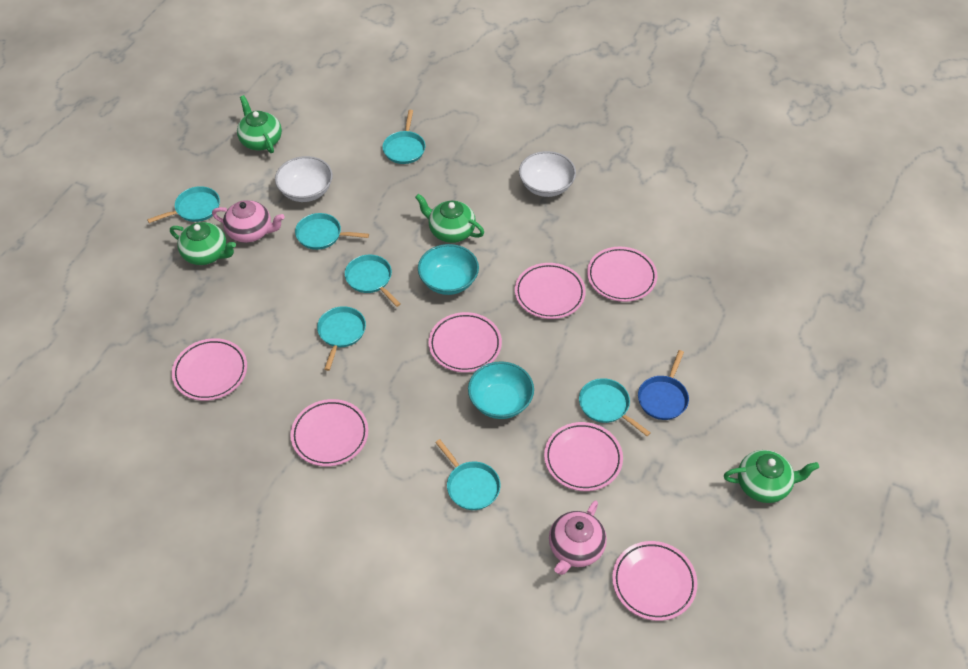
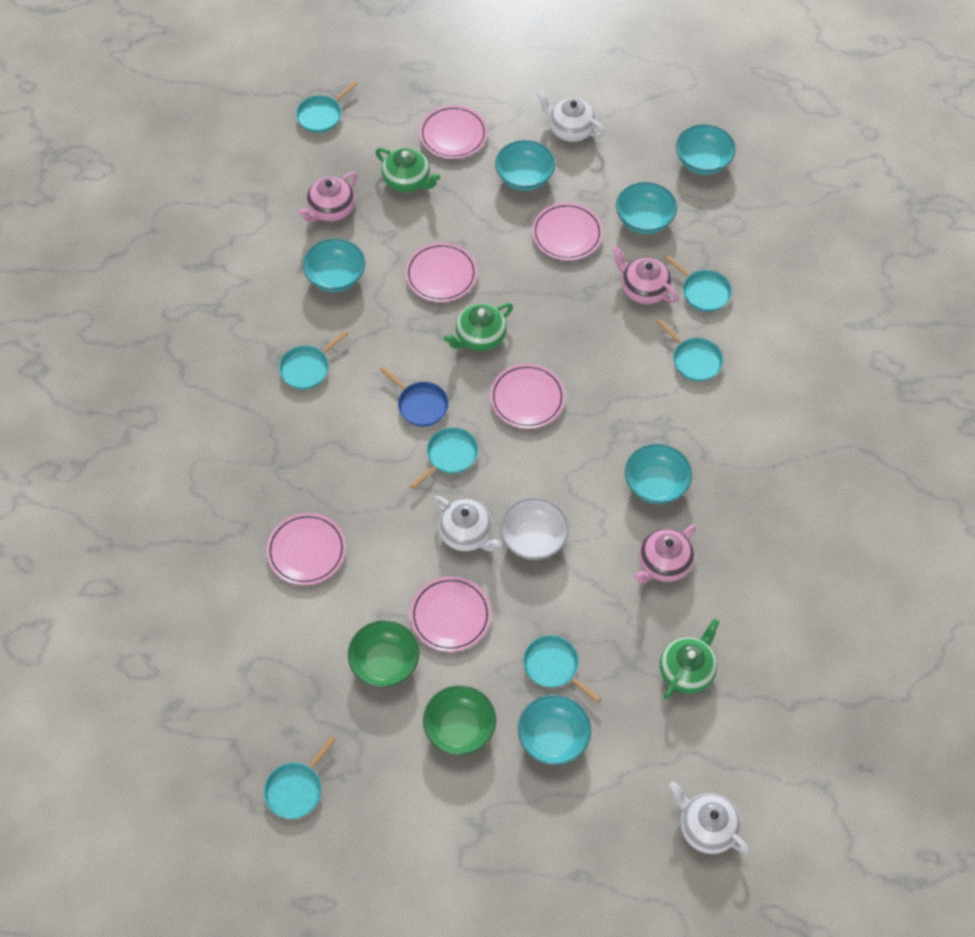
green bowl: none = 0 -> [348,620,420,688] [423,685,496,756] = 2
green teapot: [170,222,236,265] [237,95,282,153] [415,194,484,243] [724,450,819,503] = 4 -> [375,148,440,192] [444,303,513,351] [660,619,719,700] = 3
pink plate: [172,338,247,401] [290,399,368,466] [429,312,502,372] [515,263,586,319] [544,422,623,491] [587,247,657,302] [612,541,697,621] = 7 -> [266,513,346,585] [405,242,477,302] [410,576,491,652] [419,105,488,159] [490,364,565,429] [532,203,603,261] = 6
pink teapot: [212,200,285,243] [549,500,607,575] = 2 -> [298,172,357,222] [612,246,679,304] [634,525,696,583] = 3
turquoise bowl: [418,244,479,295] [468,361,534,419] = 2 -> [303,238,365,292] [495,140,556,191] [518,695,591,765] [616,182,677,234] [625,444,692,504] [676,124,736,175] = 6
white bowl: [275,156,333,202] [519,151,576,197] = 2 -> [500,497,569,560] = 1
white teapot: none = 0 -> [434,496,502,552] [537,91,605,142] [669,782,750,854] = 3

